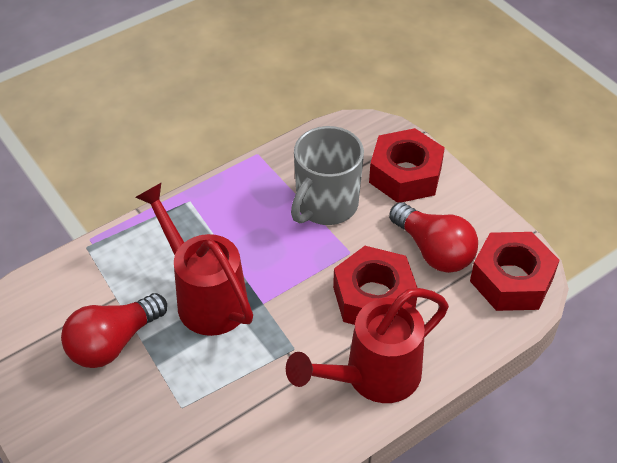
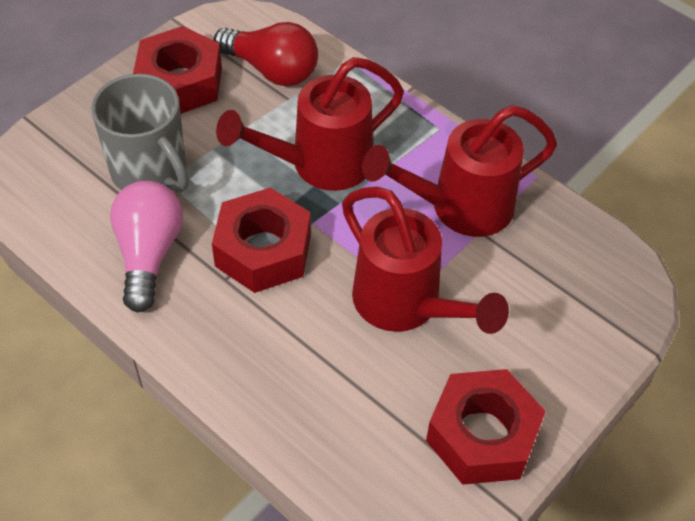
pink light bulb: none = 0 -> [110,181,183,312] = 1
red light bulb: [61,293,167,368] [389,202,478,273] = 2 -> [214,22,318,87] = 1
red watering can: [135,183,253,336] [286,288,449,403] = 2 -> [216,57,404,191] [342,187,509,334] [362,105,557,237] = 3

